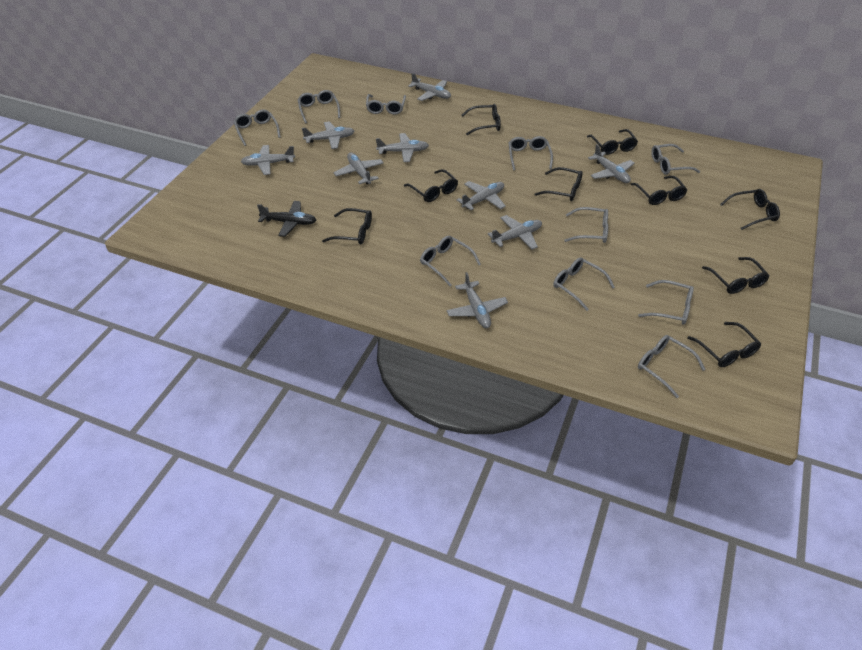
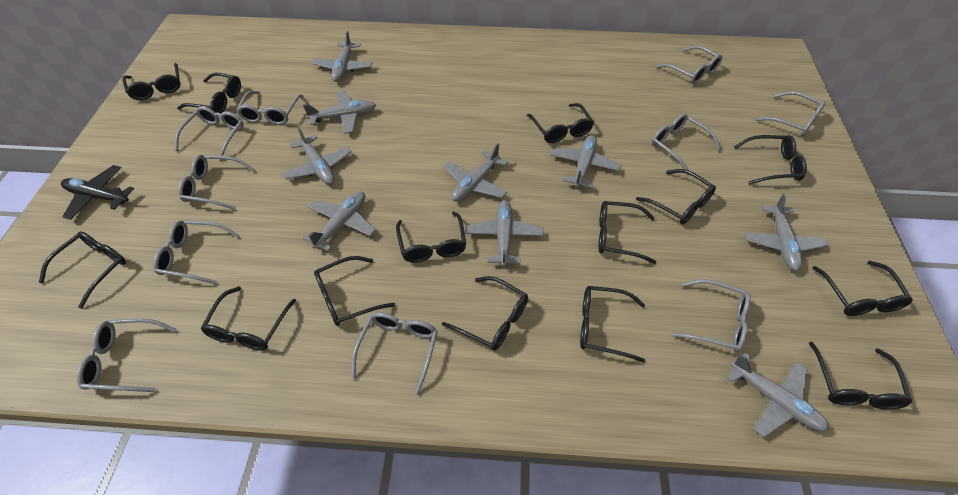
black glasses: [322,208,372,244] [404,169,458,202] [461,104,501,135] [535,167,583,201] [587,129,638,155] [630,176,687,205] [688,322,761,367] [702,257,770,294] [720,189,780,230] = 9 -> [39,231,126,309] [122,63,181,100] [177,73,241,114] [201,286,296,351] [314,256,395,326] [396,212,466,263] [442,276,528,351] [527,103,594,143] [580,286,645,363] [599,201,657,264] [636,169,716,224] [734,135,807,185] [809,341,912,410] [813,261,913,316] = 14

